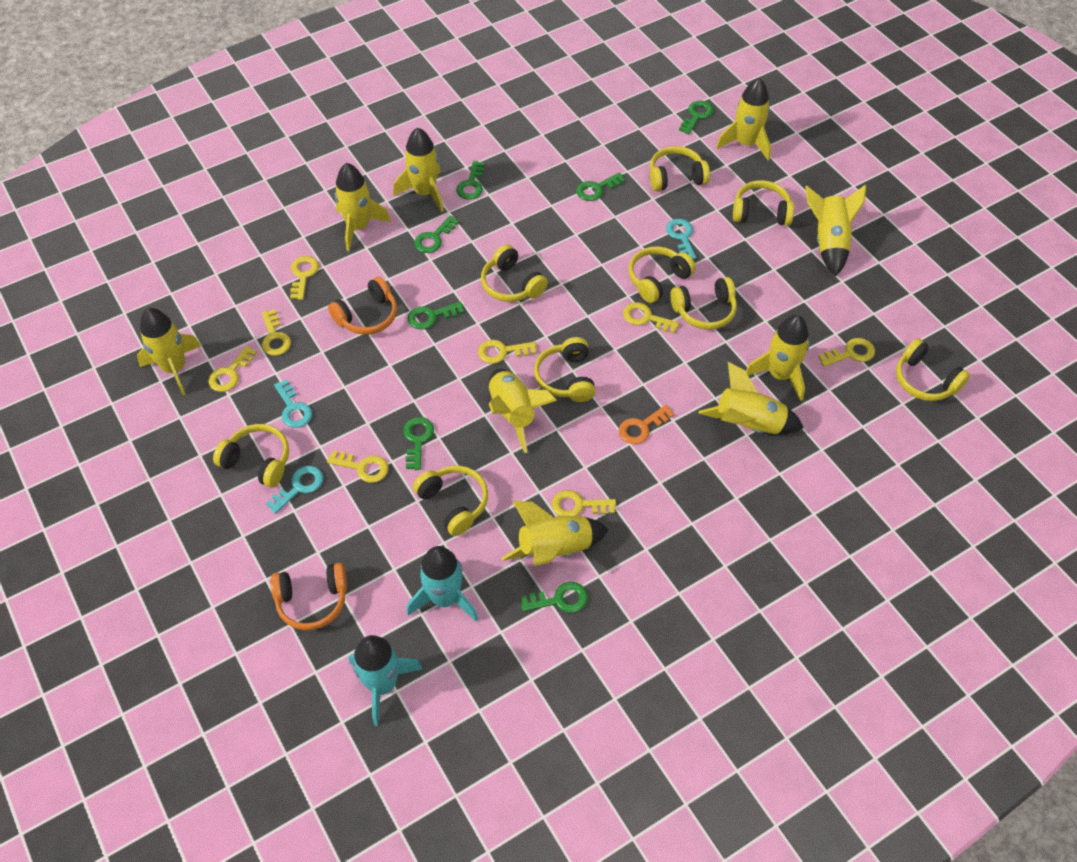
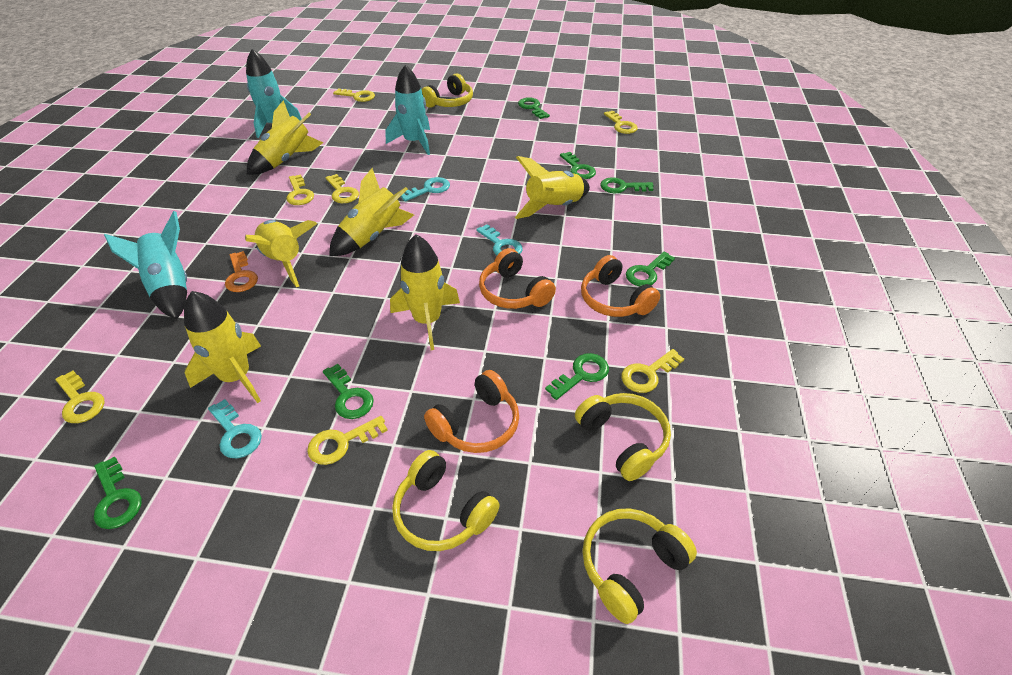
orange headphones: [271,563,347,630] [328,277,397,335] = 2 -> [424,370,519,453] [479,248,556,309] [581,255,660,317] = 3
turquoise rocket: [349,635,422,726] [407,546,478,622] = 2 -> [104,211,187,320] [246,49,302,138] [386,65,430,155] = 3
yellow headphones: [213,424,289,488] [413,466,488,536] [481,244,548,302] [534,337,596,402] [628,246,696,303] [650,146,710,191] [670,277,737,330] [733,180,794,226] [896,338,970,401] = 9 -> [392,450,500,551] [422,73,473,108] [575,393,671,481] [582,508,697,624] = 4
yellow key: [208,346,257,392] [262,309,291,356] [290,256,319,300] [327,450,389,483] [478,340,536,364] [552,490,616,516] [623,302,680,333] [818,338,875,367] = 8 -> [55,371,105,423] [286,175,314,205] [307,416,388,465] [325,174,359,203] [333,88,375,102] [604,111,638,134] [621,349,684,393] = 7
yellow rocket: [137,308,201,395] [335,163,391,251] [393,127,444,212] [489,369,557,453] [502,501,609,566] [698,362,804,434] [716,78,771,161] [746,315,809,401] [805,185,866,277] = 9 -> [184,291,261,403] [245,220,317,287] [247,100,323,175] [329,168,414,256] [390,234,460,350] [515,156,590,219] = 6

